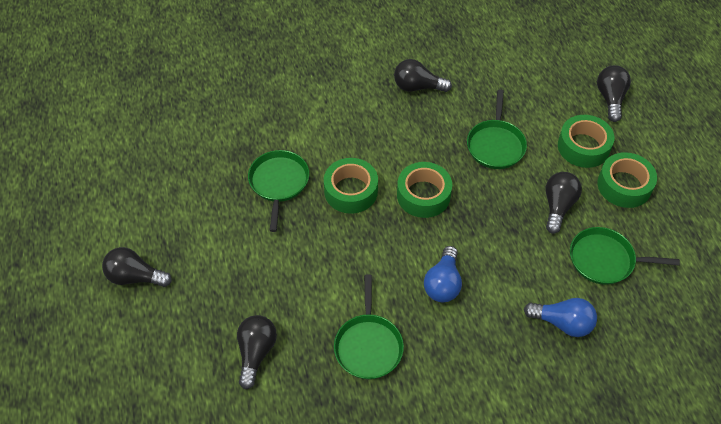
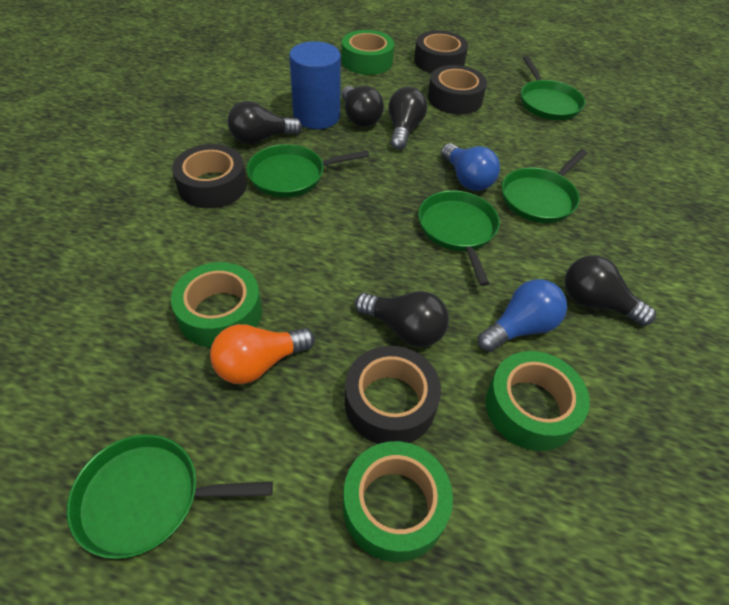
black tape: none = 0 -> [172,144,247,208] [345,346,441,444] [414,31,468,73] [428,65,487,114] = 4
blue cylinder: none = 0 -> [289,41,341,129] = 1
green pan: [248,150,309,232] [334,274,404,379] [467,89,527,169] [570,227,680,285] = 4 -> [67,434,273,559] [247,144,369,197] [418,191,500,286] [502,149,587,223] [521,56,585,120] = 5
orange light bulb: none = 0 -> [210,324,315,384] = 1

